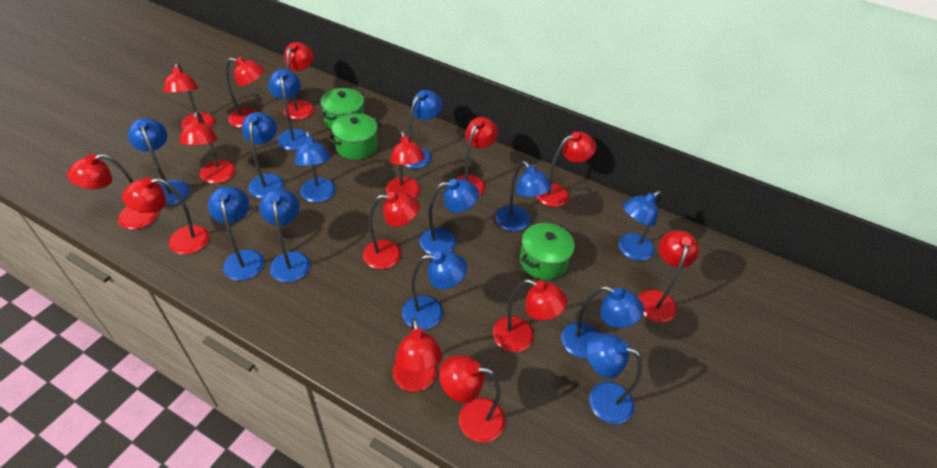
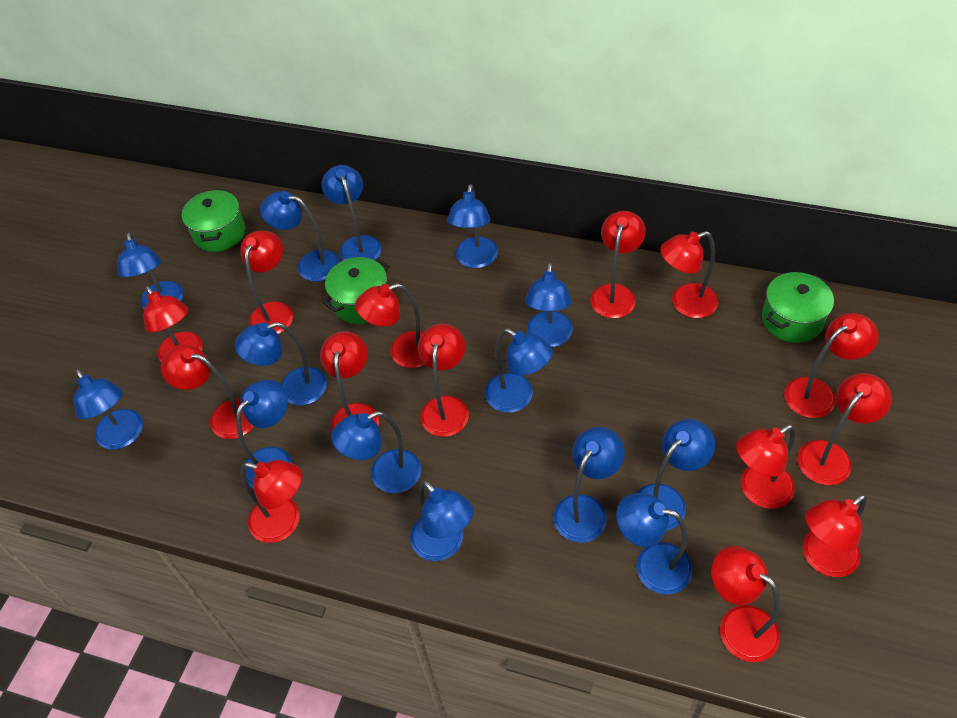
blue lamp: [128,118,190,206] [208,186,264,281] [242,112,284,198] [259,188,310,282] [268,69,306,150] [294,131,336,203] [402,251,467,330] [404,90,443,169] [420,179,479,255] [495,161,552,231] [561,286,644,358] [586,333,642,424] [618,191,662,261] = 13 -> [74,369,143,450] [117,232,184,309] [235,322,327,406] [236,379,292,488] [260,191,340,282] [322,165,382,261] [331,411,421,494] [410,480,474,561] [447,184,498,268] [485,328,553,413] [525,262,573,347] [553,427,625,543] [616,493,692,595] [637,419,715,531] = 14

